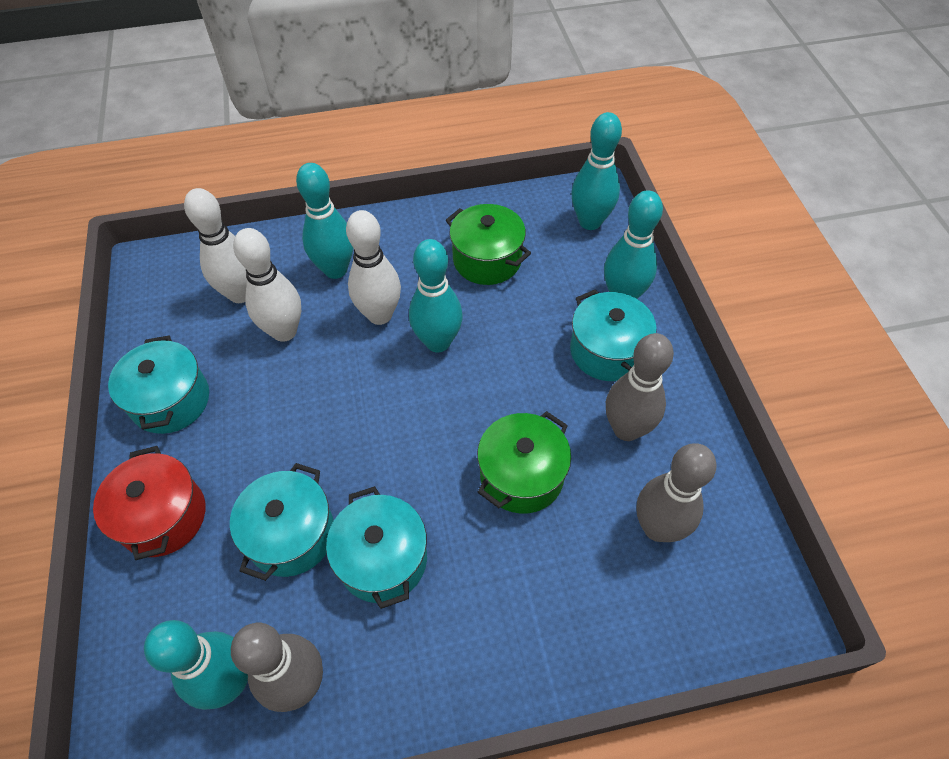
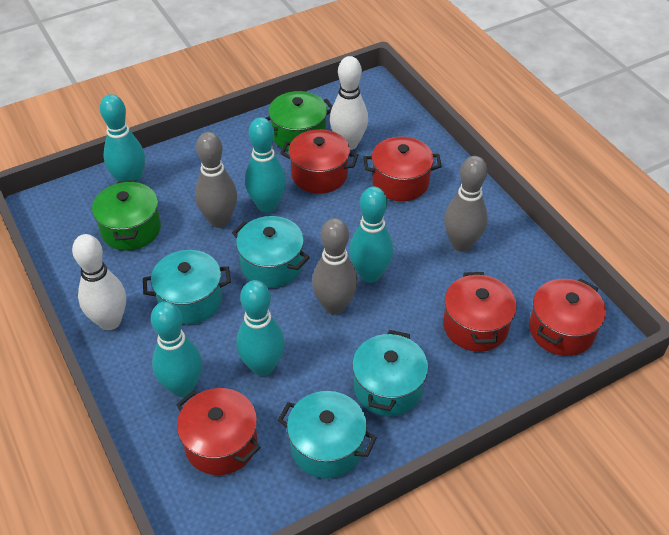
red pot: [93,446,206,560] = 1 -> [176,388,261,475] [280,129,358,194] [363,137,442,201] [443,272,517,352] [529,278,606,356] = 5
white bowling pin: [184,188,247,303] [233,228,301,342] [346,210,401,325] = 3 -> [72,234,126,330] [330,56,368,150] = 2

